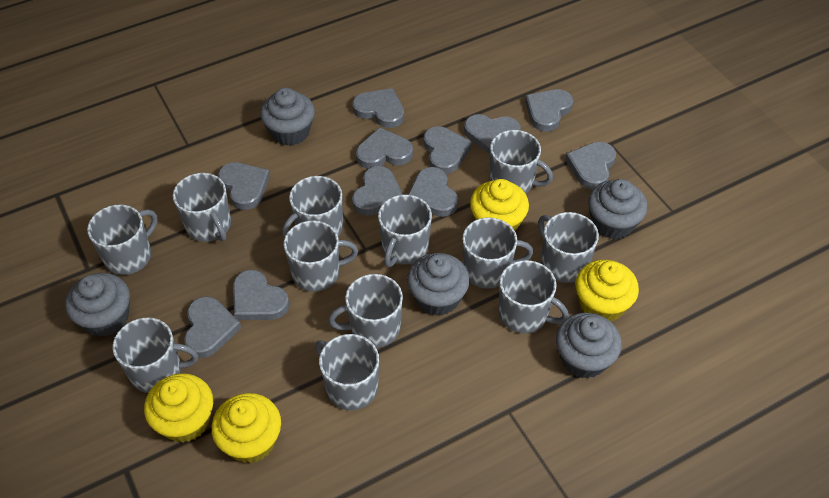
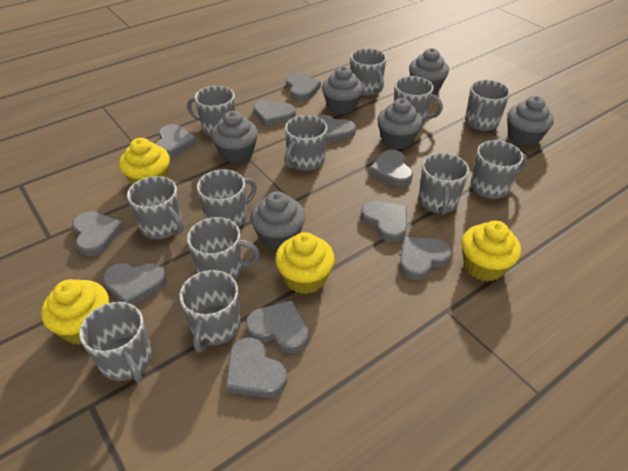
grey cupcake: [65,273,130,337] [260,88,315,146] [407,253,470,316] [556,313,622,379] [588,179,647,239] = 5 -> [211,111,258,163] [250,191,305,250] [322,66,364,115] [377,98,423,149] [409,48,449,94] [507,96,554,147] = 6

